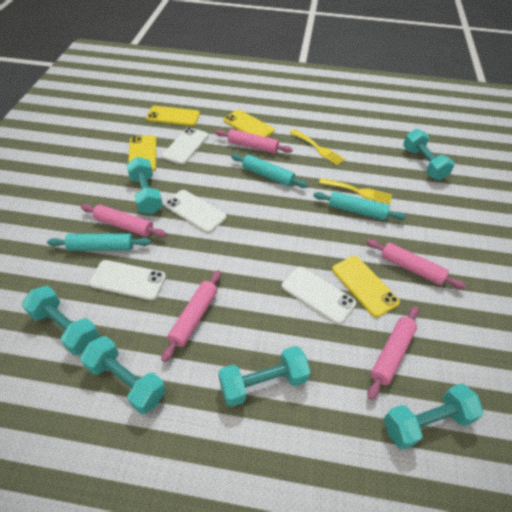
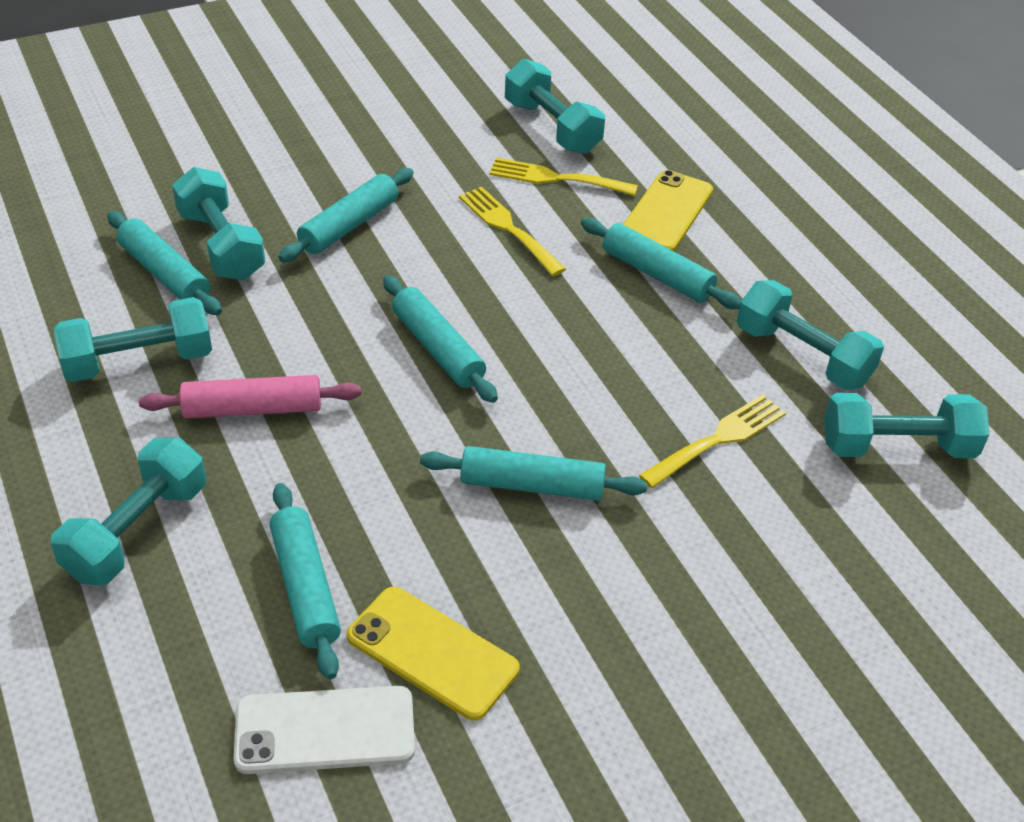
pink rolling pin: [81,204,167,237] [161,270,221,362] [215,129,293,154] [366,239,466,289] [367,306,419,400] = 5 -> [139,375,361,418] = 1
turquoise rolling pin: [47,234,151,251] [231,154,308,188] [314,192,406,220] = 3 -> [107,211,222,315] [270,483,341,679] [279,168,414,262] [383,275,498,403] [420,446,648,501] [581,218,741,309] = 6
white phone: [89,260,166,300] [162,127,208,165] [164,190,226,233] [282,267,356,324] = 4 -> [234,686,415,774] = 1
yellow fork: [289,129,345,165] [319,178,392,204] = 2 -> [459,187,566,276] [489,158,638,196] [639,395,786,488] = 3
yellow phone: [128,135,156,172] [146,106,200,126] [223,110,274,137] [332,256,400,317] = 4 -> [347,587,520,721] [623,170,713,251] = 2

